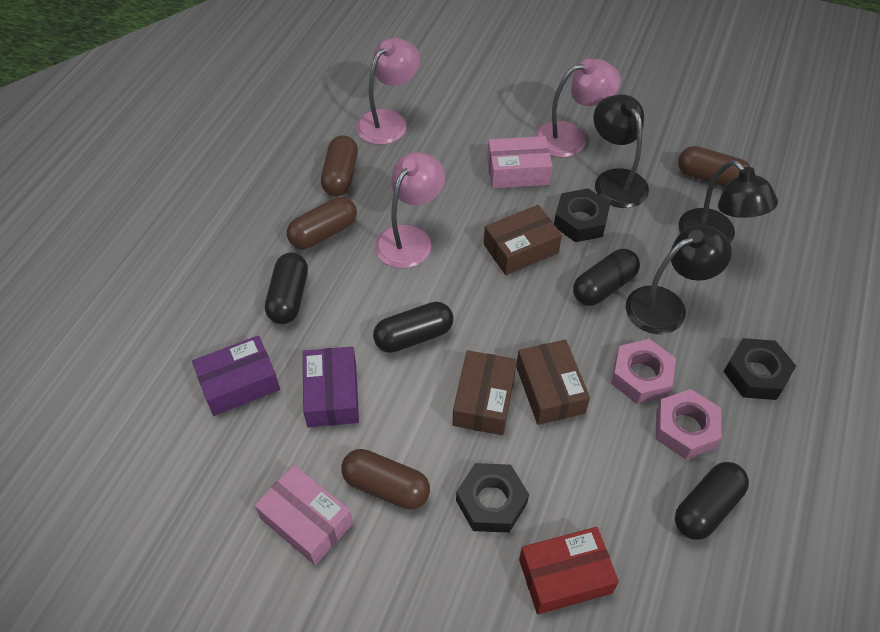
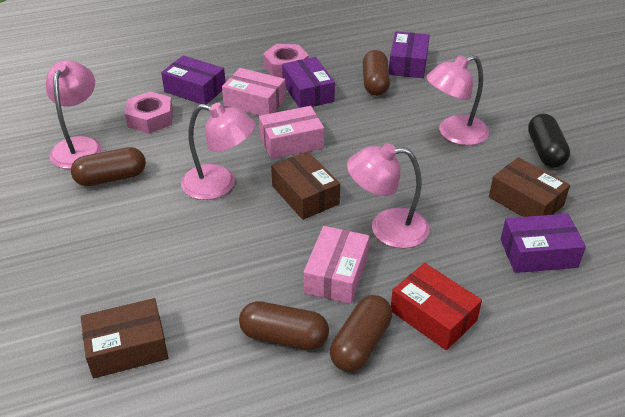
black capsule: [265,253,308,324] [373,302,453,353] [573,249,640,306] [675,462,749,540] = 4 -> [528,114,570,168] = 1
black lamp: [594,94,649,208] [626,225,732,334] [679,160,778,244] = 3 -> none = 0
black nut: [456,463,529,533] [554,188,611,242] [724,338,796,400] = 3 -> none = 0
pink box: [254,465,353,565] [487,136,552,188] = 2 -> [222,68,286,116] [259,106,324,159] [304,226,370,304] = 3
pink lamp: [356,38,420,145] [375,152,445,268] [535,59,621,158] = 3 -> [46,60,102,169] [181,102,256,200] [347,143,430,248] [426,55,489,146] = 4
purple box: [192,335,280,416] [303,347,359,427] = 2 -> [161,55,225,105] [282,57,335,108] [389,31,430,78] [500,214,586,273] = 4

